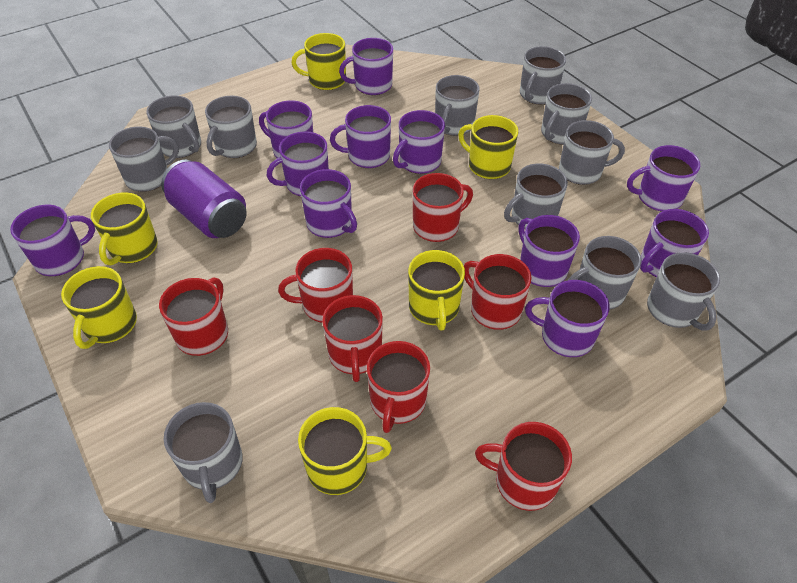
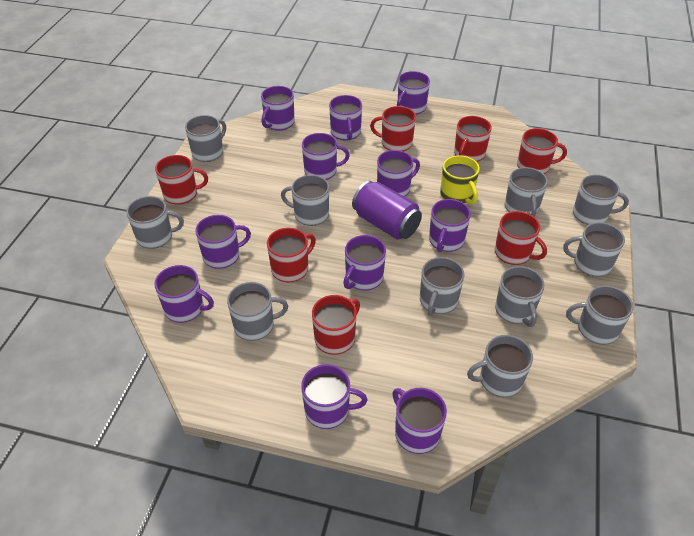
yellow mug: [61,266,137,349] [91,192,158,265] [292,33,346,90] [298,407,392,495] [408,250,465,330] [458,115,518,179] = 6 -> [440,155,480,204] = 1

